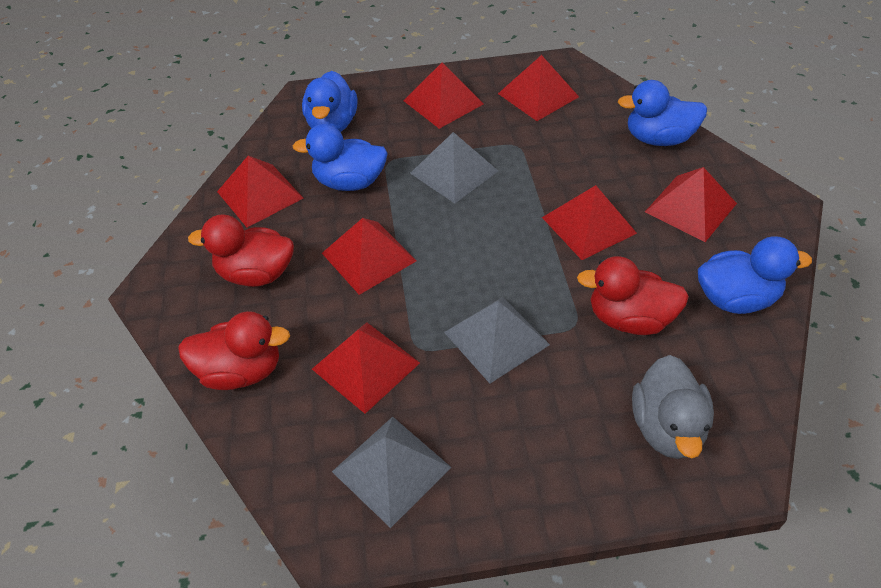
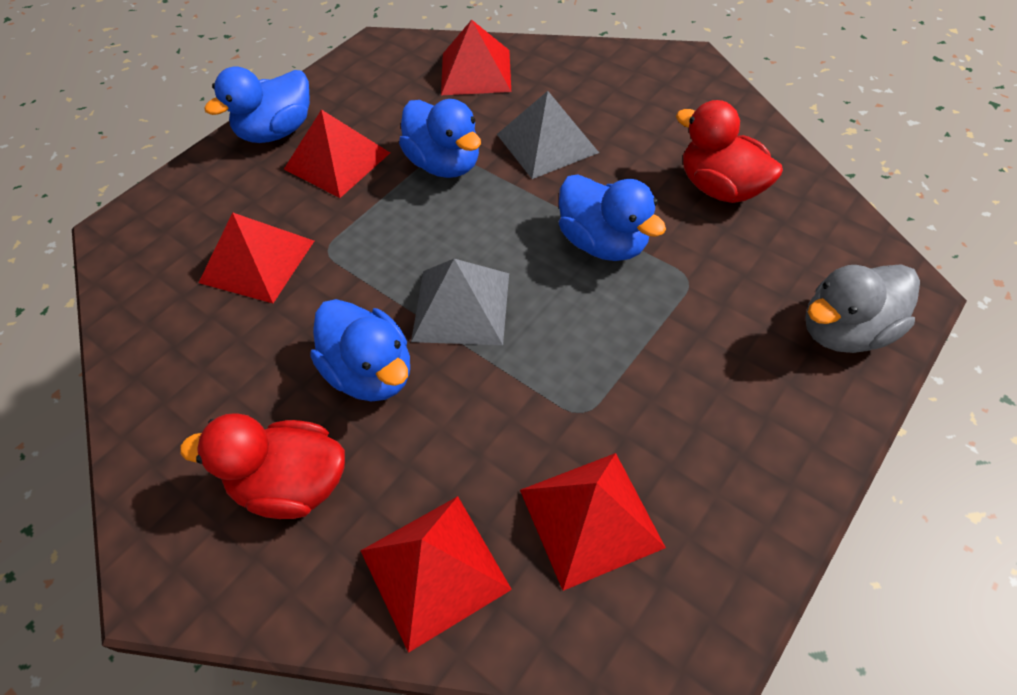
grey pyramid: [332,417,452,528] [410,132,498,203] [444,297,550,383] = 3 -> [411,259,509,345] [497,91,599,179] = 2
red duck: [178,311,290,390] [188,215,294,287] [577,256,689,335] = 3 -> [180,413,345,519] [676,100,783,203] = 2
red pyramid: [217,156,303,227] [312,322,420,414] [322,218,417,295] [404,63,484,129] [498,55,579,121] [542,185,637,260] [645,167,737,242] = 7 -> [198,213,314,303] [284,109,390,198] [360,496,512,653] [441,20,511,95] [520,453,666,591] = 5

